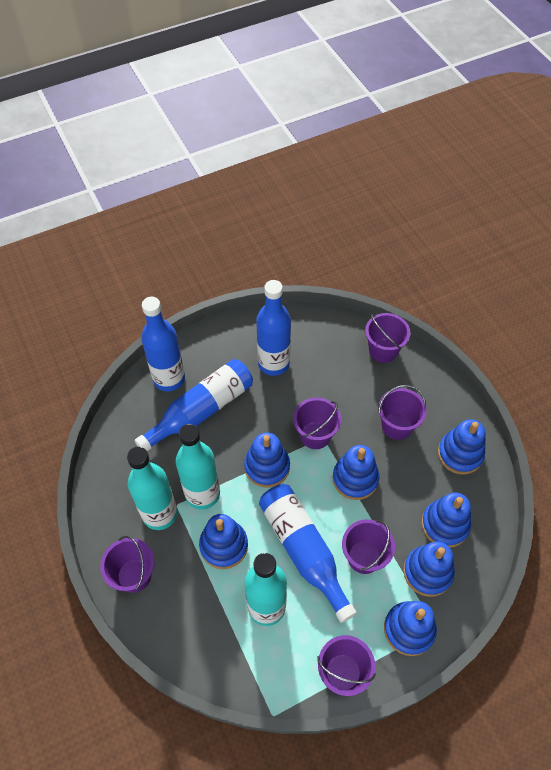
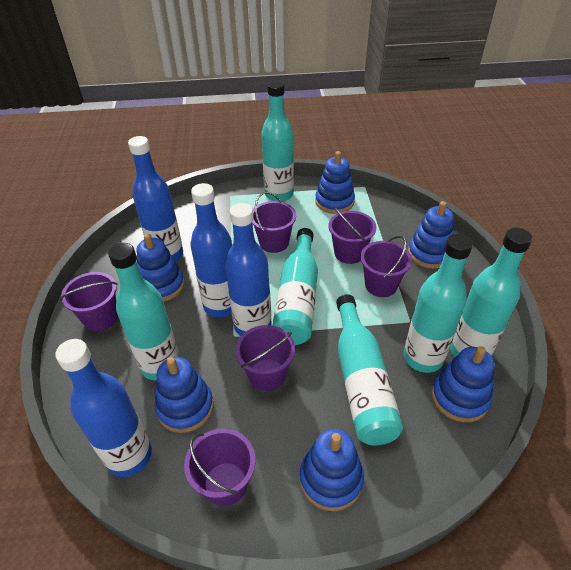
blue stacking toy: [199,514,248,569] [244,432,290,488] [332,445,379,500] [384,601,437,656] [403,541,455,597] [421,492,471,548] [438,419,486,475] = 7 -> [136,234,184,302] [155,357,214,433] [300,429,364,511] [315,151,355,214] [408,201,454,269] [431,346,494,422] = 6
turquoise bottle: [127,447,178,530] [176,424,220,510] [244,553,287,626] = 3 -> [108,243,180,380] [261,81,294,202] [272,228,318,345] [336,294,403,445] [404,234,473,373] [450,228,532,357] = 6

